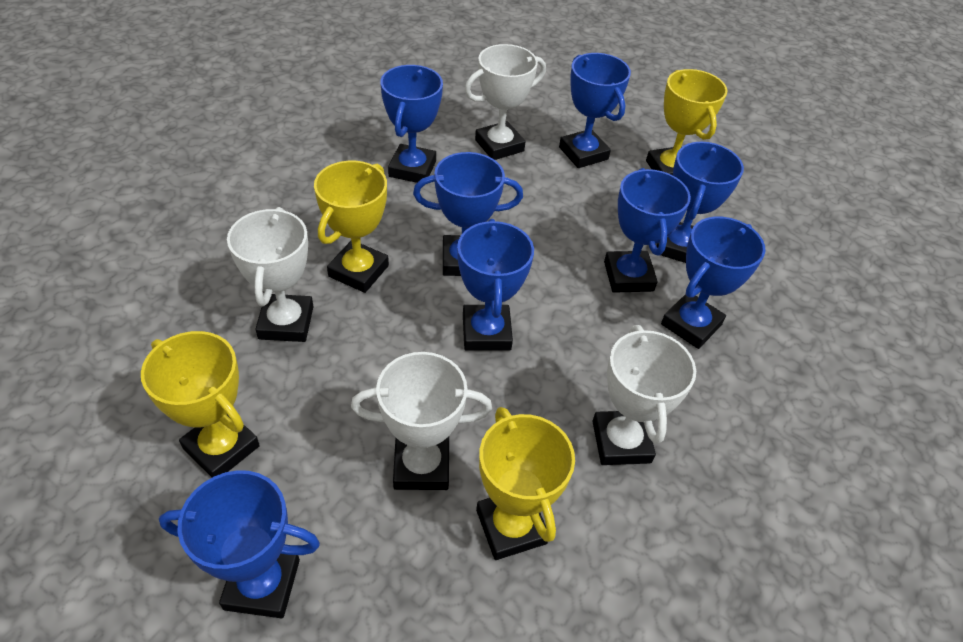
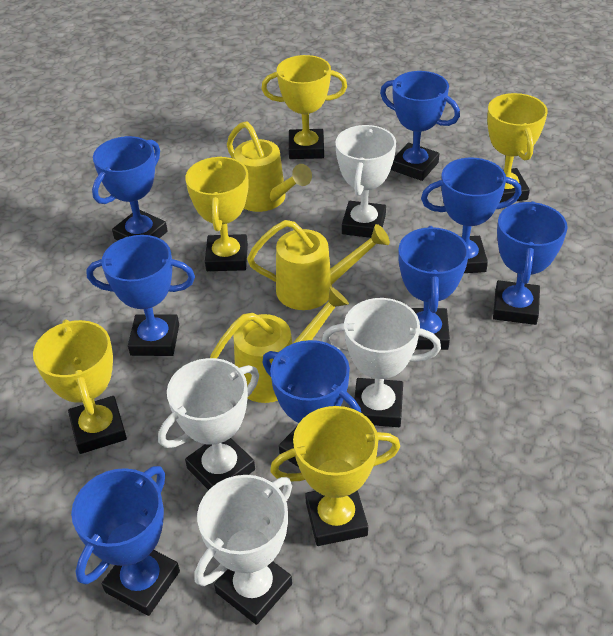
yellow trophy: [141,331,260,477] [314,161,389,293] [476,407,575,560] [646,69,727,175] = 4 -> [33,319,127,454] [185,156,249,271] [262,55,347,159] [270,406,400,546] [487,93,548,203] = 5
yellow watering can: none = 0 -> [210,286,349,403] [227,121,312,212] [247,220,390,310] = 3

